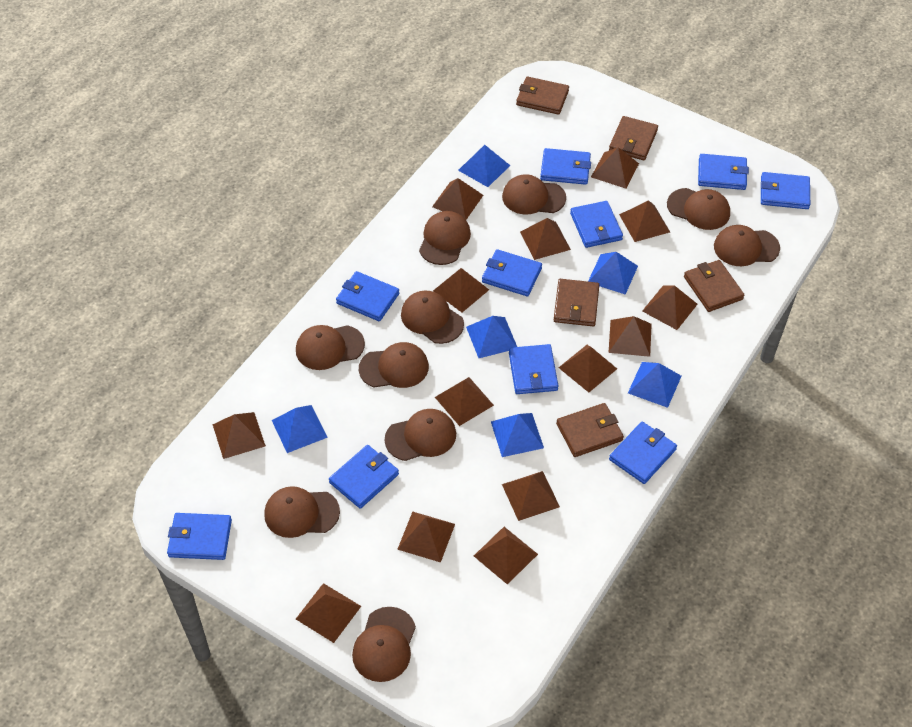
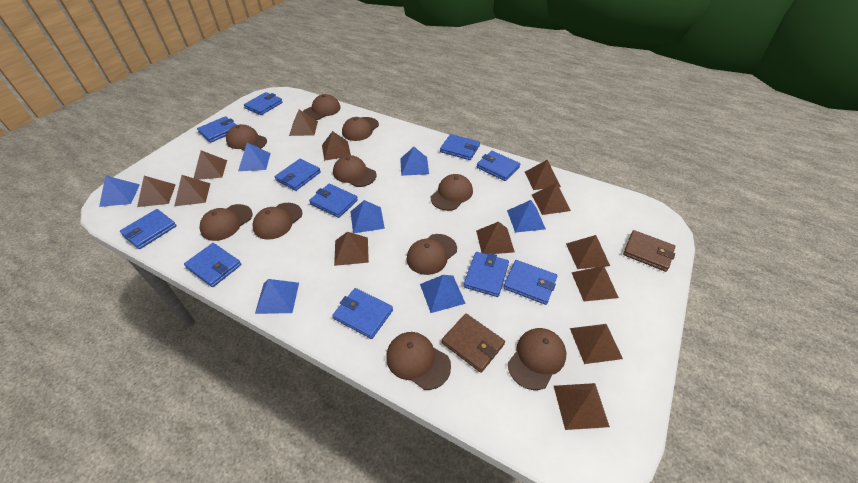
blue pyramid: [272,405,328,453] [458,145,510,187] [466,316,517,358] [491,413,544,457] [588,252,638,295] [628,362,681,408] = 6 -> [99,175,140,207] [238,142,271,171] [255,279,299,314] [350,200,385,233] [400,147,429,176] [420,275,466,313] [507,200,546,233] = 7
blue wallet: [167,513,232,560] [329,445,399,509] [336,271,399,321] [482,249,542,296] [509,344,558,394] [540,148,591,185] [570,201,623,248] [609,421,677,484] [698,154,749,190] [761,172,810,209] = 10 -> [120,209,177,249] [184,243,241,287] [197,116,236,143] [244,92,283,115] [275,159,321,191] [309,184,358,218] [332,288,393,339] [440,134,480,160] [463,252,509,297] [476,151,520,181] [503,260,557,305] = 11
brown pyramid: [213,412,266,459] [296,583,361,643] [397,512,455,563] [432,178,483,220] [433,268,489,312] [435,377,494,426] [474,527,538,585] [502,471,560,521] [520,218,571,260] [559,345,617,392] [591,147,639,189] [608,316,652,357] [619,200,670,242] [642,285,698,330] = 14 -> [137,176,176,207] [174,175,211,206] [194,150,227,180] [289,110,318,136] [322,131,351,161] [334,232,369,266] [476,221,515,254] [525,159,561,190] [532,183,571,215] [554,383,610,430] [566,235,610,269] [570,324,623,364] [571,266,619,301] = 13
brown wallet: [516,77,569,115] [554,279,599,326] [556,403,624,457] [609,116,658,160] [684,260,744,312] = 5 -> [442,314,505,373] [623,230,675,272] = 2

